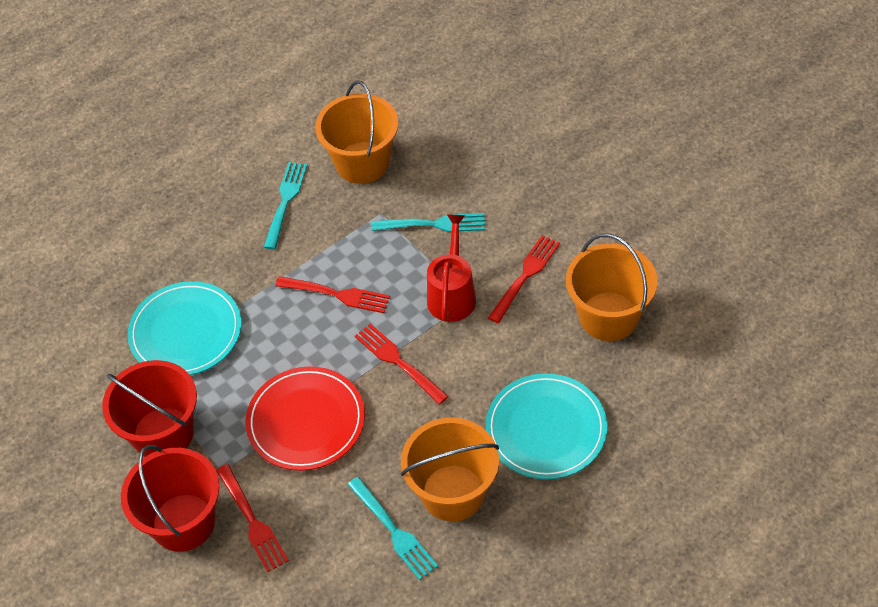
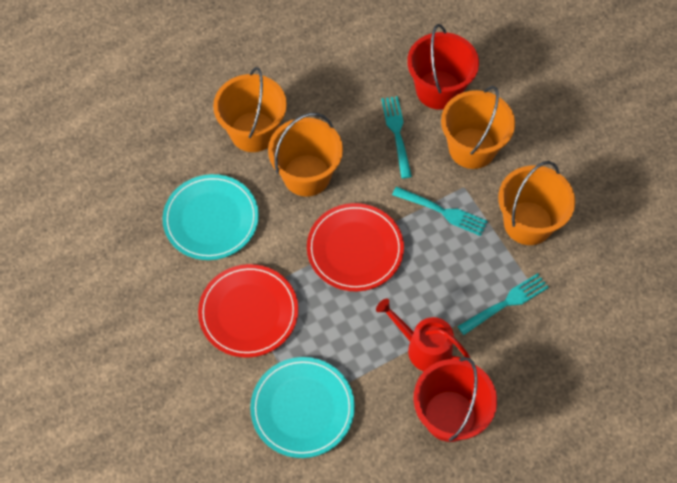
orange bucket: [315,80,398,184] [401,417,499,521] [566,234,658,341] = 3 -> [213,67,287,152] [268,113,343,197] [441,86,515,169] [498,161,575,245] = 4
red fork: [216,464,289,572] [275,276,390,313] [355,324,449,405] [488,235,560,323] = 4 -> none = 0
red plate: [246,366,365,471] = 1 -> [198,264,298,358] [307,203,404,291] = 2

